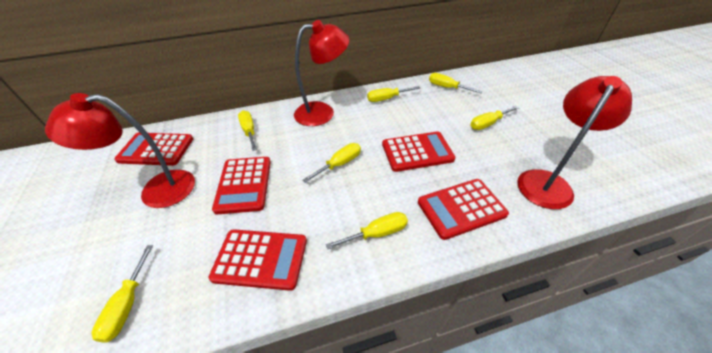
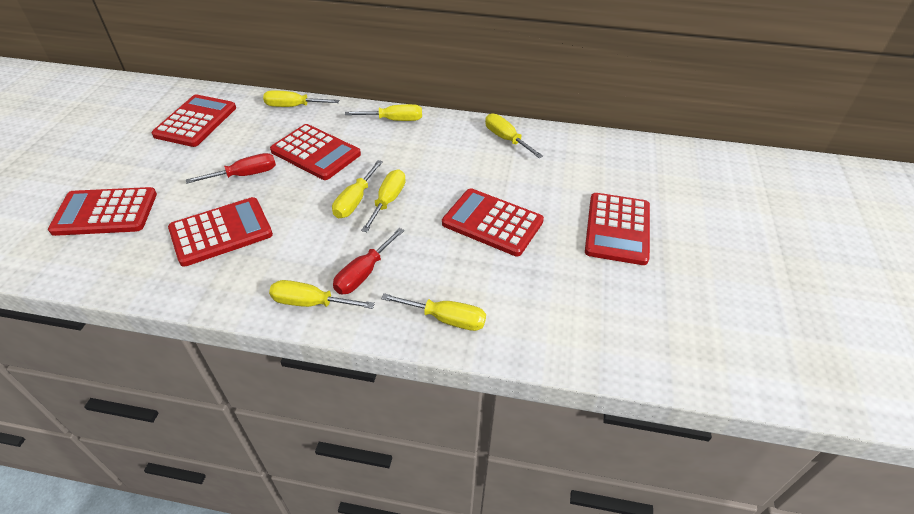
red calculator: [114,133,193,166] [208,229,307,291] [212,157,271,214] [382,131,456,172] [418,179,509,240] = 5 -> [48,187,157,236] [152,94,236,147] [168,197,273,267] [270,124,361,180] [442,188,544,256] [585,193,650,265] = 6
red lamp: [45,93,195,208] [294,20,350,126] [517,76,632,209] = 3 -> none = 0
red screwdriver: none = 0 -> [186,153,276,183] [333,228,404,294] = 2

